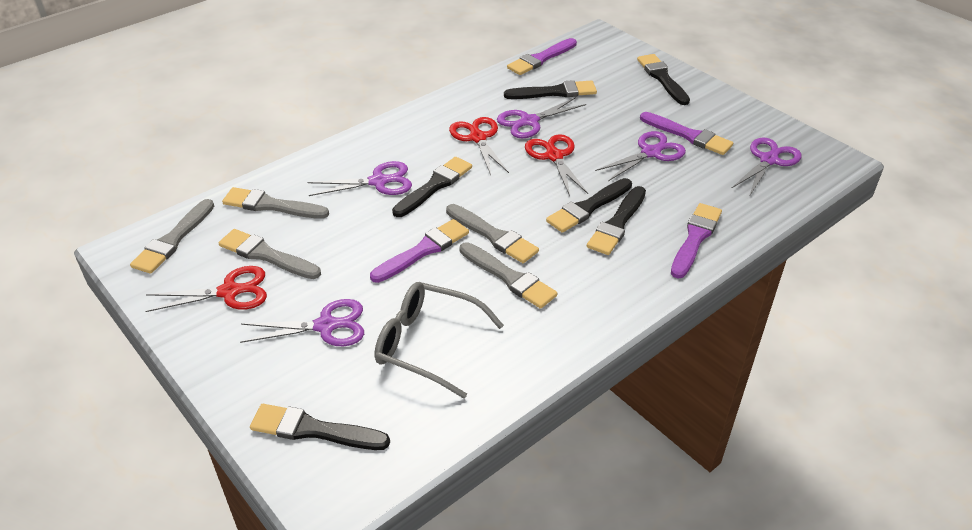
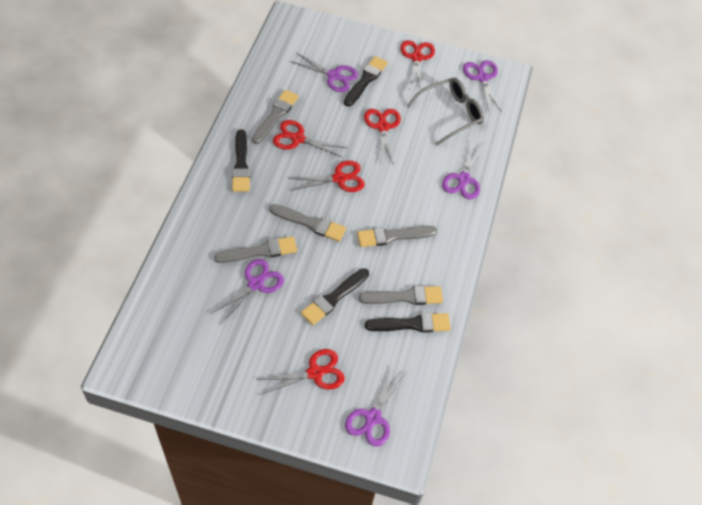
black brush: [250,404,390,450] [392,157,472,217] [504,80,597,99] [546,178,632,233] [587,186,646,255] [637,54,690,105] = 6 -> [232,130,250,192] [301,268,369,325] [344,56,388,107] [365,313,451,333] = 4
purple brush: [370,219,469,283] [507,38,577,75] [640,112,733,155] [671,203,722,278] = 4 -> none = 0
red scissors: [145,266,267,312] [449,117,509,175] [525,134,588,196] = 3 -> [256,349,345,395] [273,120,347,158] [288,160,365,192] [364,109,401,165] [400,40,435,90] = 5

